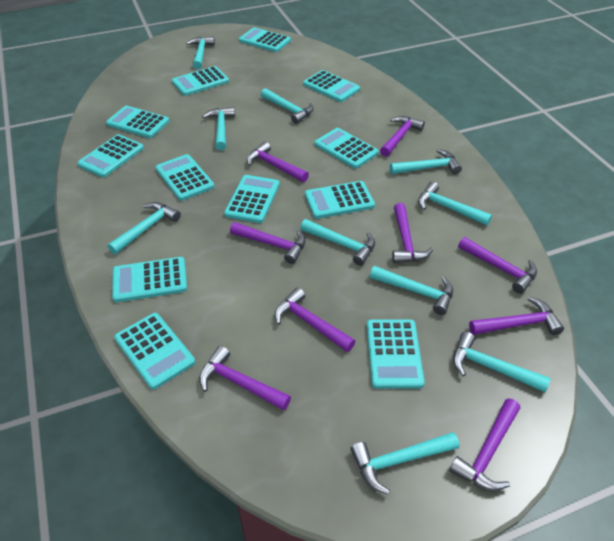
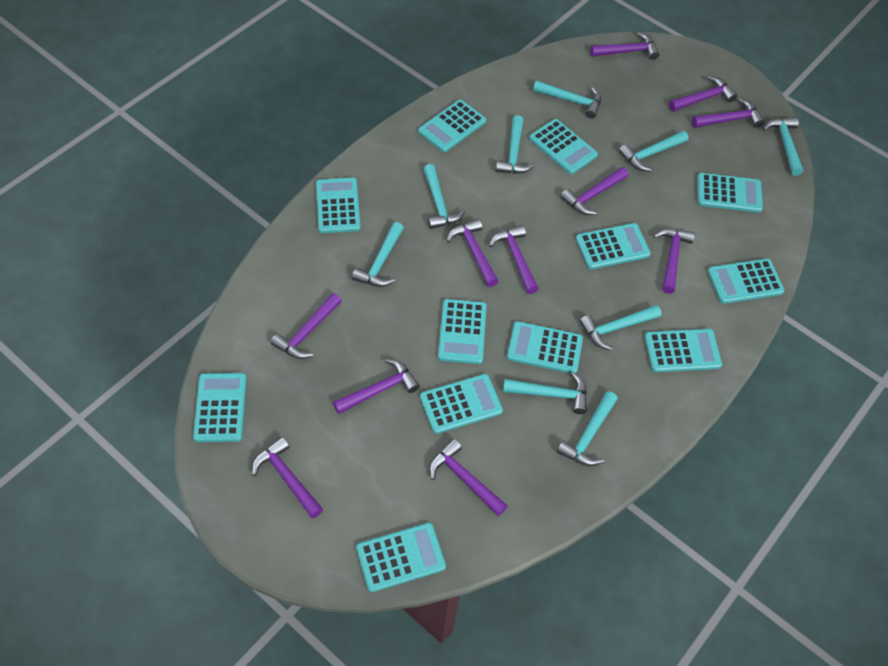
purple hammer: [199,346,291,410] [230,222,306,264] [247,141,309,182] [275,287,355,352] [380,116,425,157] [392,203,433,263] [449,398,520,491] [458,237,537,294] [469,297,564,335] = 9 -> [252,437,323,518] [271,293,342,359] [333,359,420,414] [429,439,507,516] [446,219,498,287] [489,225,539,294] [561,167,628,215] [590,32,659,60] [653,228,695,294] [669,76,737,112] [692,98,765,128] = 11
turquoise hammer: [108,202,181,254] [186,36,215,69] [202,107,235,150] [261,88,314,124] [300,219,375,266] [350,432,459,494] [370,266,453,315] [390,149,462,174] [418,181,492,226] [453,332,551,392] = 10 -> [352,222,404,287] [424,164,465,229] [496,115,535,174] [503,372,587,414] [533,80,601,118] [556,391,618,466] [580,305,662,350] [619,131,689,171] [763,117,803,176] = 9

